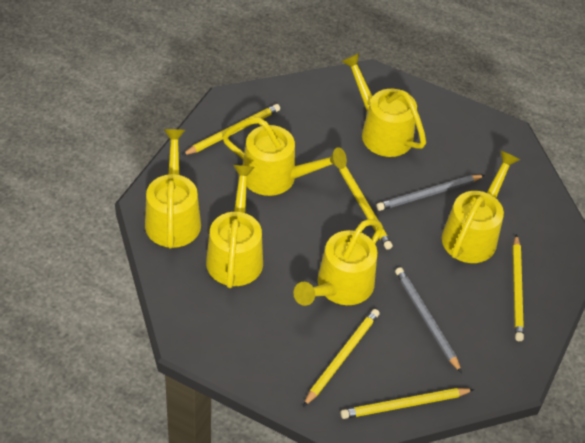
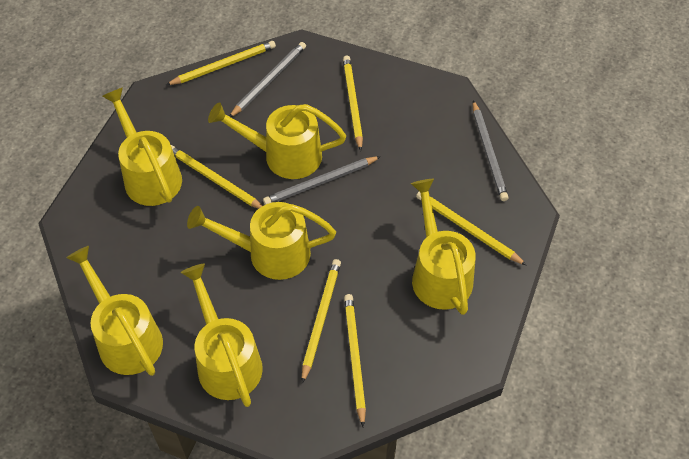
grey pencil: [376,175,485,211] [395,267,462,373] = 2 -> [229,42,306,117] [263,156,381,205] [473,100,509,201] = 3
yellow pencil: [182,104,280,156] [303,309,380,407] [339,166,393,250] [340,388,474,419] [513,234,524,341] = 5 -> [166,41,276,85] [171,145,262,209] [302,259,341,383] [343,55,363,151] [344,294,366,427] [416,192,527,266] = 6

